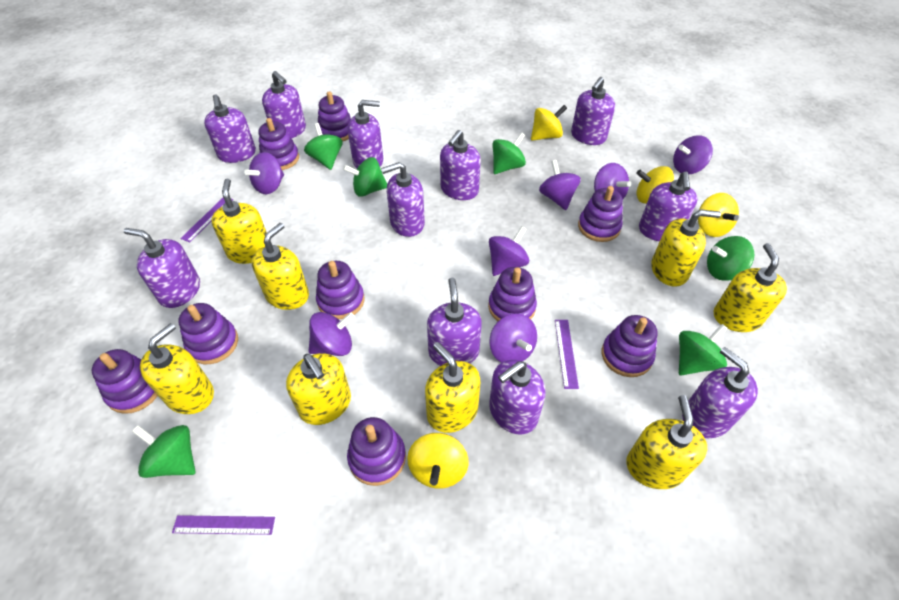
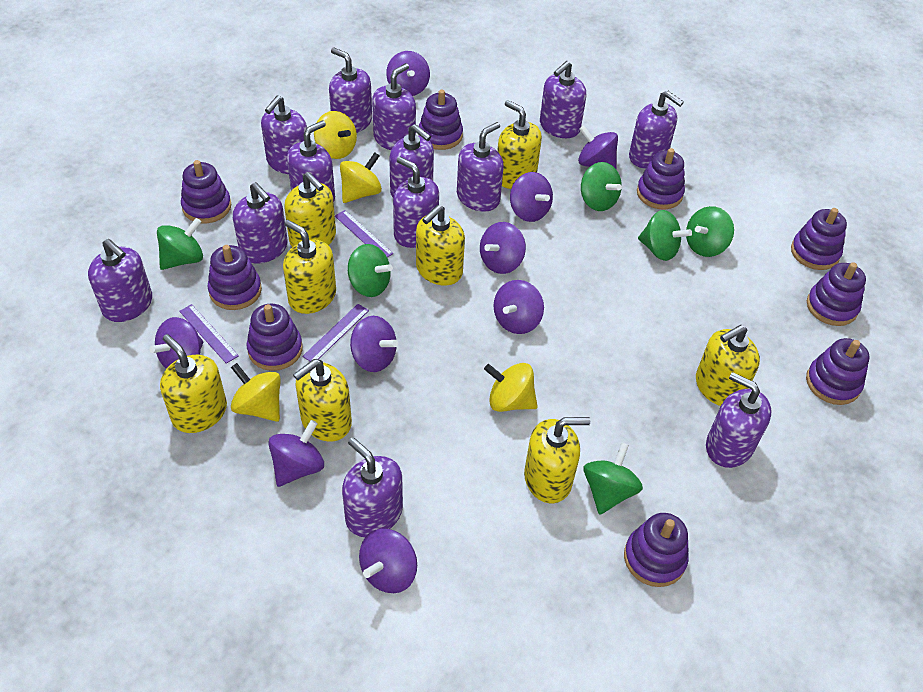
purple soap dispenser: [124,228,200,308] [204,94,256,163] [262,71,306,138] [348,100,383,168] [381,162,425,237] [427,278,482,366] [440,130,481,200] [489,360,546,434] [571,77,615,145] [639,172,697,241] [682,347,758,438] = 11 -> [88,239,152,322] [233,182,288,263] [261,96,307,174] [287,120,335,202] [329,48,372,133] [342,437,403,537] [372,63,416,150] [389,124,434,198] [393,157,439,248] [457,122,504,212] [540,61,586,138] [629,91,684,169] [706,372,771,468] = 13
purple spinning top: [244,152,284,194] [308,312,355,356] [489,226,529,276] [489,314,537,363] [539,160,581,210] [594,163,631,199] [673,135,713,174] = 7 -> [149,317,203,369] [268,420,324,487] [350,316,398,372] [359,529,417,593] [386,51,430,96] [480,222,526,274] [494,280,544,334] [510,172,553,222] [578,125,618,169] = 9

